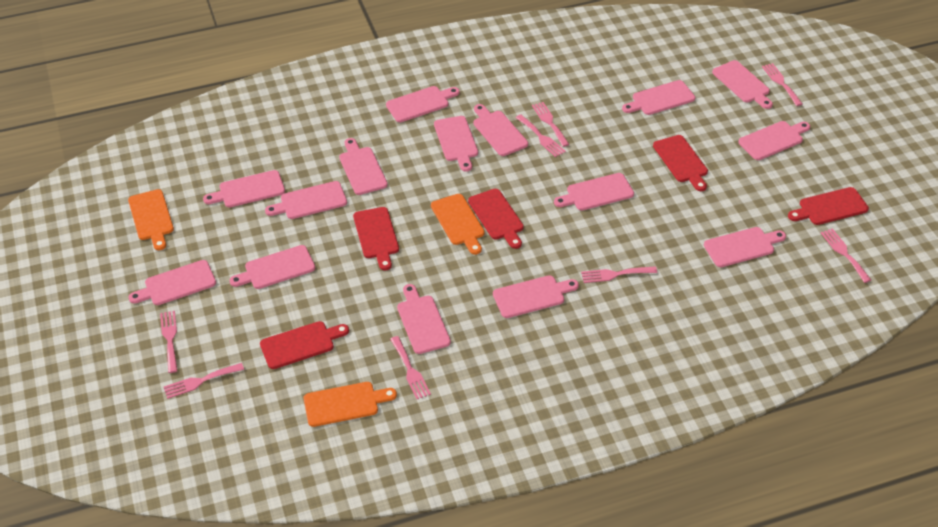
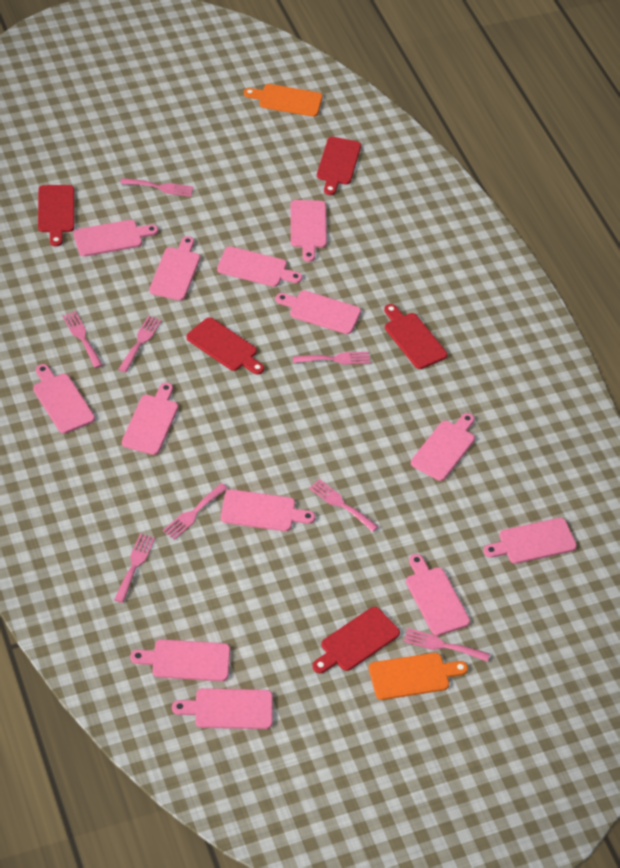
orange cutting board: [128,189,174,250] [304,382,397,427] [431,194,485,255] = 3 -> [244,84,323,117] [369,653,468,700] = 2
pink cutting board: [129,260,216,305] [203,170,285,208] [229,245,315,289] [265,181,347,219] [339,138,388,195] [386,86,460,122] [397,284,451,354] [434,116,478,172] [474,104,528,156] [493,275,579,318] [554,173,634,211] [622,80,695,115] [704,227,786,267] [712,60,773,109] [738,121,810,160] = 15 -> [33,364,95,434] [73,220,158,257] [122,383,178,455] [130,639,230,681] [149,236,200,301] [172,688,273,729] [217,246,302,287] [221,489,315,531] [275,290,361,334] [291,200,327,262] [406,554,470,636] [411,413,475,481] [483,518,577,564] = 13

